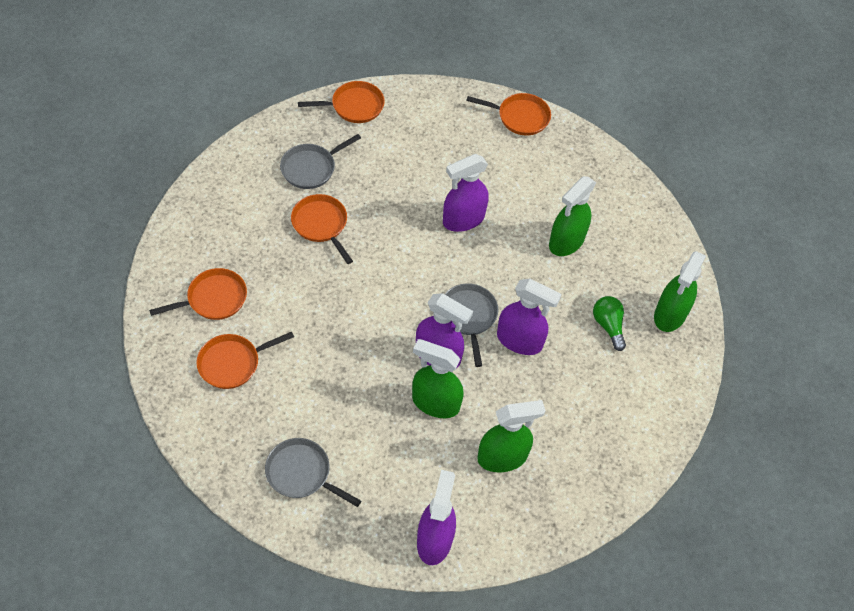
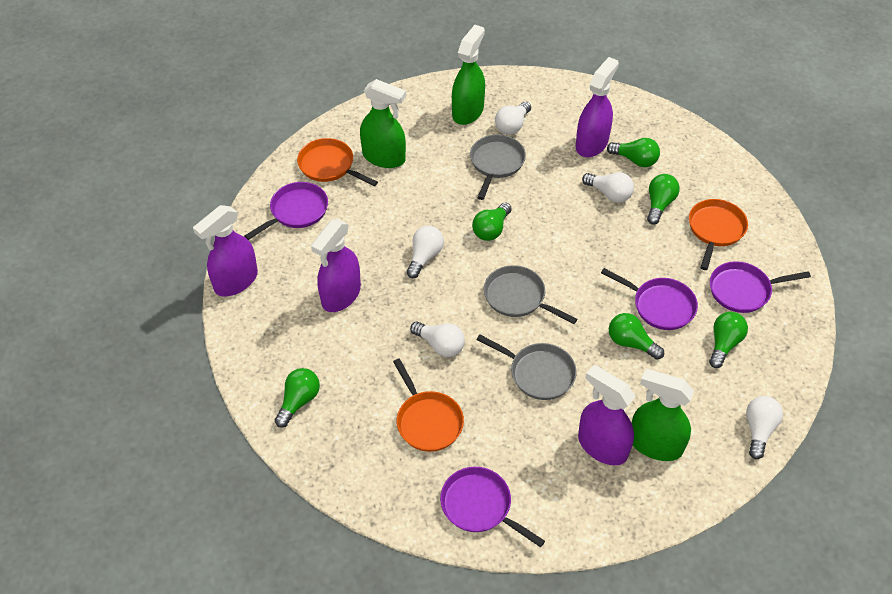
green light bulb: [593,296,626,351] = 1 -> [274,368,320,428] [472,202,512,241] [607,138,660,167] [609,313,664,360] [647,174,680,225] [709,312,748,368] = 6
green spray bottle: [412,339,464,418] [478,400,545,472] [549,176,596,256] [654,251,706,332] = 4 -> [360,79,406,168] [452,25,485,125] [632,369,694,461] = 3
orange pan: [149,268,247,320] [196,332,294,389] [291,194,353,264] [298,81,385,123] [466,93,551,135] = 5 -> [297,138,378,186] [393,358,464,452] [689,199,748,270] = 3
purple pan: none = 0 -> [244,182,328,240] [440,467,545,547] [601,268,698,330] [710,261,811,313] = 4
white light bulb: none = 0 -> [407,225,444,278] [410,322,465,357] [495,101,531,135] [582,172,634,203] [746,396,783,459] = 5

